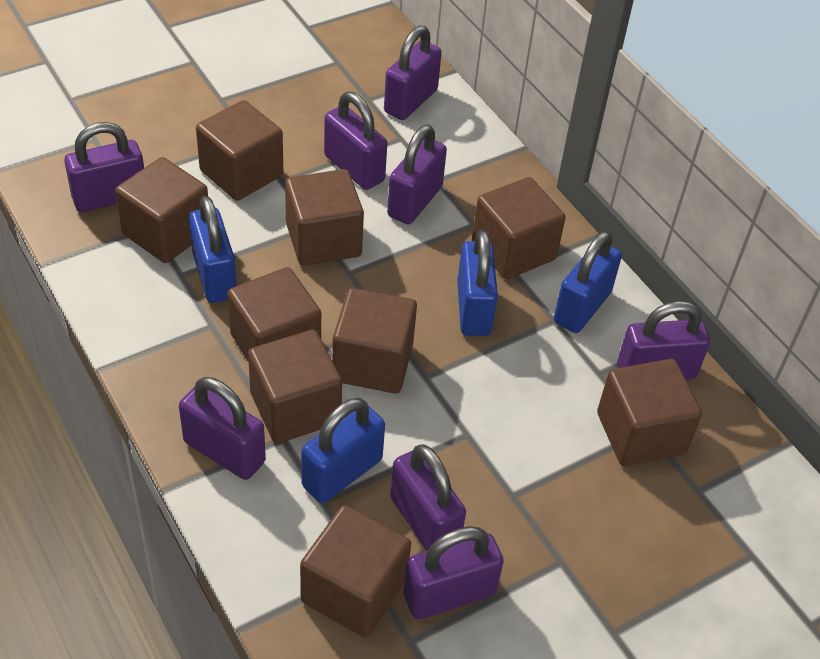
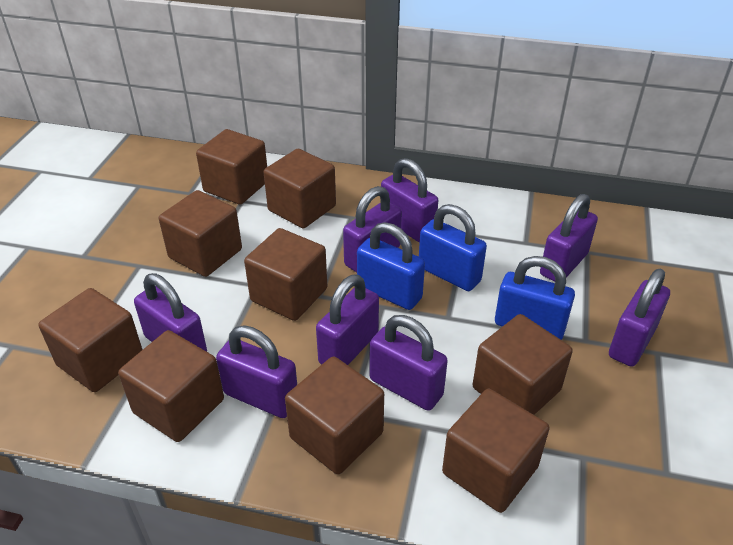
blue padlock: [189,196,237,303] [301,398,385,503] [457,230,498,336] [554,231,622,333] = 4 -> [357,222,425,310] [419,204,487,291] [495,256,575,340] = 3

